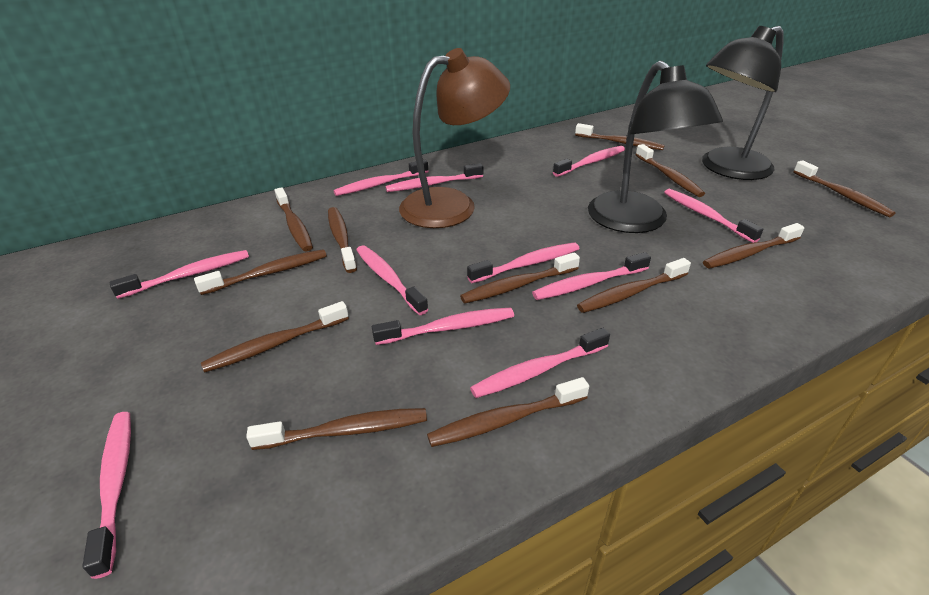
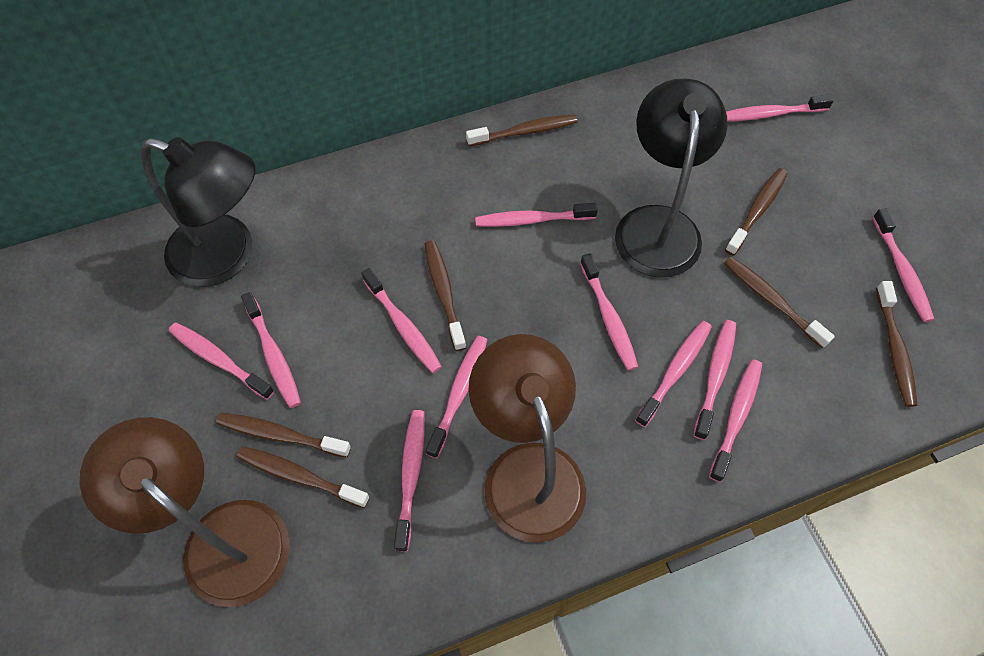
brown lamp: [399,48,510,228] = 1 -> [80,417,290,607] [469,334,586,543] = 2
brown toothbrush: [194,249,327,295] [201,301,349,373] [246,408,427,450] [274,187,313,251] [328,207,357,273] [427,377,589,447] [460,252,580,304] [575,123,665,150] [577,258,691,313] [636,144,705,197] [703,223,804,269] [793,160,896,217] = 12 -> [216,413,351,458] [237,446,370,508] [425,240,466,351] [466,114,578,147] [724,257,835,349] [725,168,788,256] [876,281,918,407] = 7
pink toothbrush: [82,412,131,579] [109,250,249,299] [333,159,428,196] [356,245,429,315] [372,308,514,345] [385,163,483,192] [467,242,579,283] [470,328,610,398] [532,252,651,300] [553,146,625,177] [664,189,763,243] = 11 -> [169,322,275,400] [241,292,301,408] [362,268,442,373] [394,410,425,551] [426,336,487,458] [475,203,598,227] [580,253,638,371] [635,321,712,427] [693,320,736,440] [709,359,762,482] [726,95,834,122] [872,208,934,322] = 12

